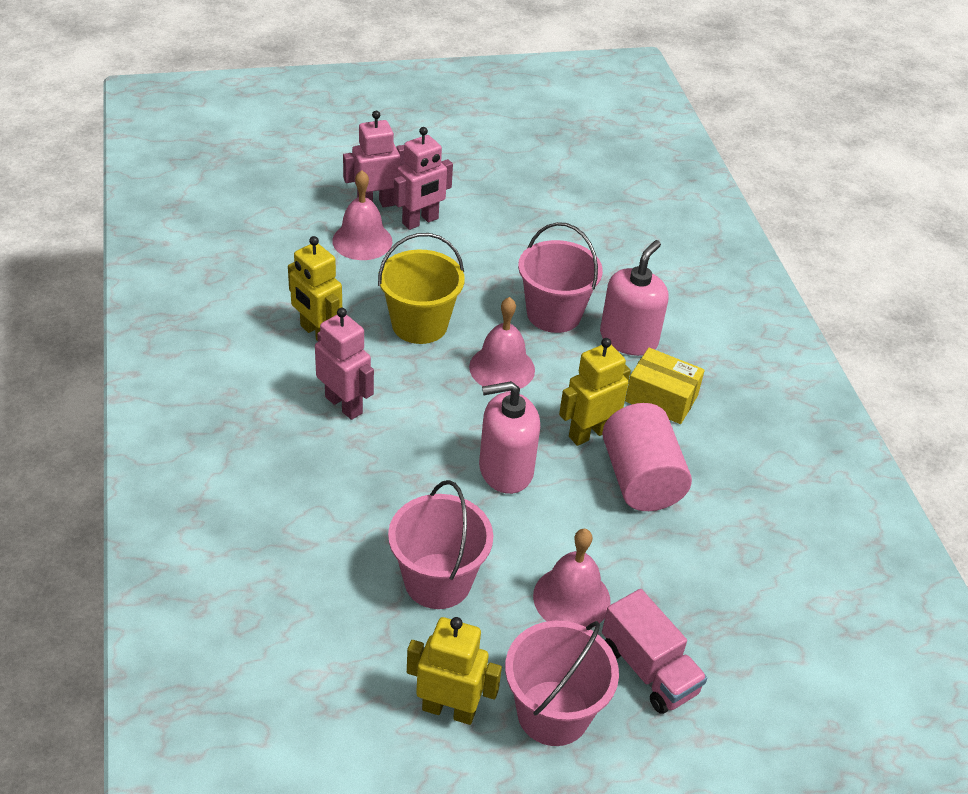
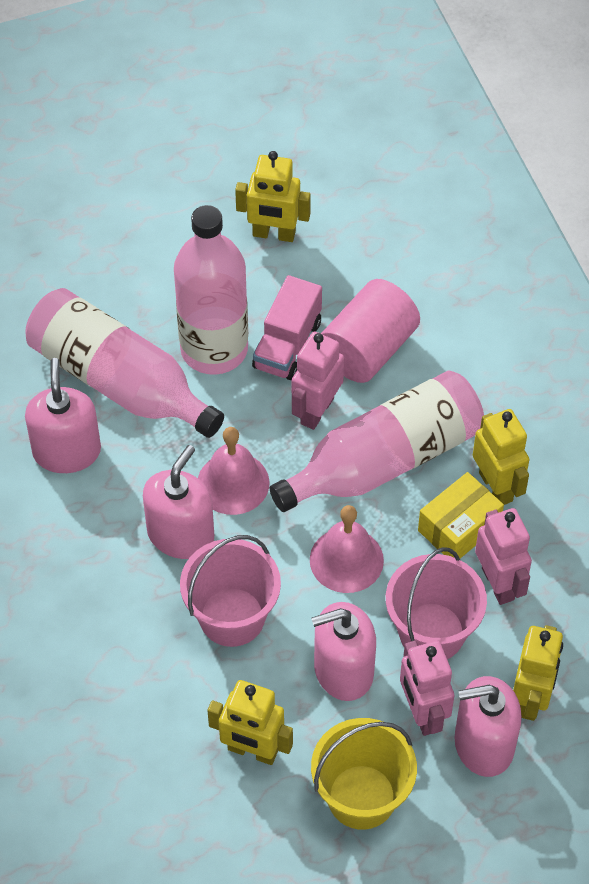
pink bell: [332,170,392,260] [469,297,535,392] [533,529,610,627] = 3 -> [198,427,270,515] [310,505,384,593] = 2
pink bottle: none = 0 -> [25,288,224,438] [174,205,248,375] [270,371,484,512] = 3
pink bucket: [388,480,493,609] [505,621,619,746] [518,222,603,333] = 3 -> [180,535,281,647] [386,547,487,659] = 2
pink soap dispenser: [479,381,540,494] [600,240,668,356] = 2 -> [25,358,101,473] [143,445,214,559] [311,602,376,701] [454,676,522,777] = 4
yellow robot: [288,236,342,341] [407,617,502,725] [559,338,631,446] = 3 -> [208,680,293,765] [235,151,311,242] [473,409,529,505] [513,625,563,721] = 4

